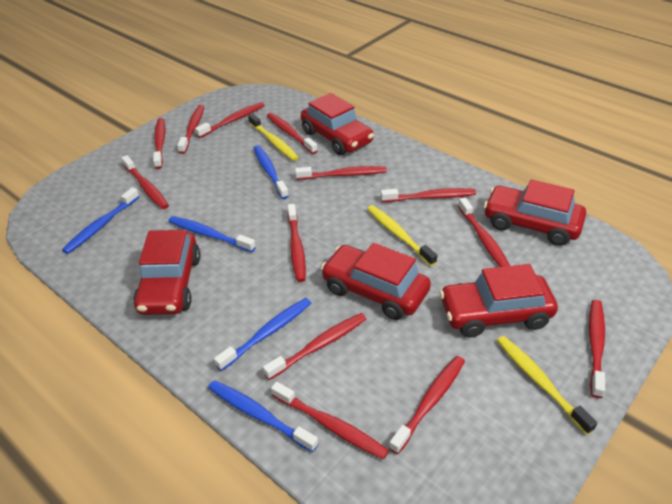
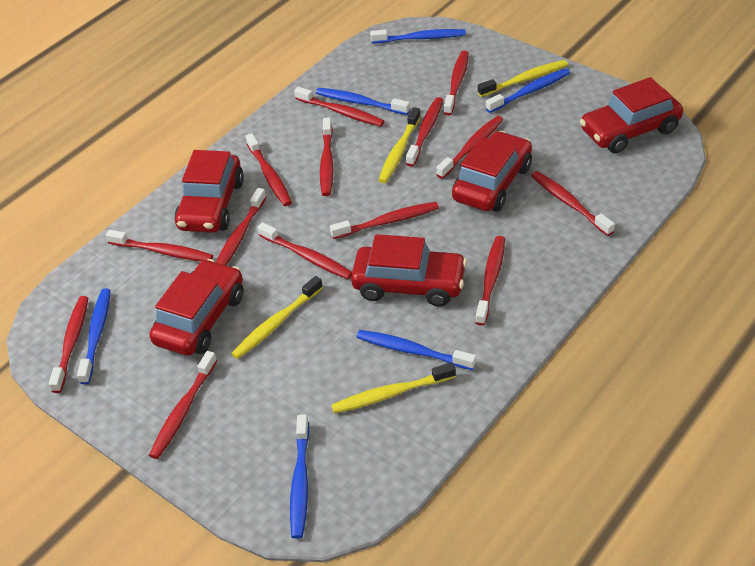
blue toothbrush: [62,187,139,254] [168,216,256,252] [208,380,318,452] [214,298,311,371] [254,145,289,199] = 5 -> [77,289,111,384] [290,414,309,539] [316,88,410,115] [356,330,476,370] [370,29,466,44] [486,68,570,113] = 6
red toothbrush: [121,155,169,209] [153,118,165,169] [177,105,205,154] [195,102,265,138] [263,313,366,380] [267,113,318,154] [271,382,389,459] [288,204,306,282] [295,166,387,180] [381,188,476,202] [389,356,465,454] [458,197,510,267] [589,300,605,398] = 13 -> [49,296,88,393] [106,230,213,261] [149,351,217,459] [216,188,266,265] [246,133,292,206] [257,222,352,279] [294,87,384,127] [320,117,334,196] [330,202,439,239] [406,97,443,167] [436,116,503,179] [444,51,469,115] [475,236,505,326] [531,171,615,236] = 14
yellow toothbrush: [248,114,299,161] [367,205,437,266] [497,336,597,435] = 3 -> [231,276,323,359] [331,362,456,413] [378,107,421,183] [478,60,568,97] = 4

